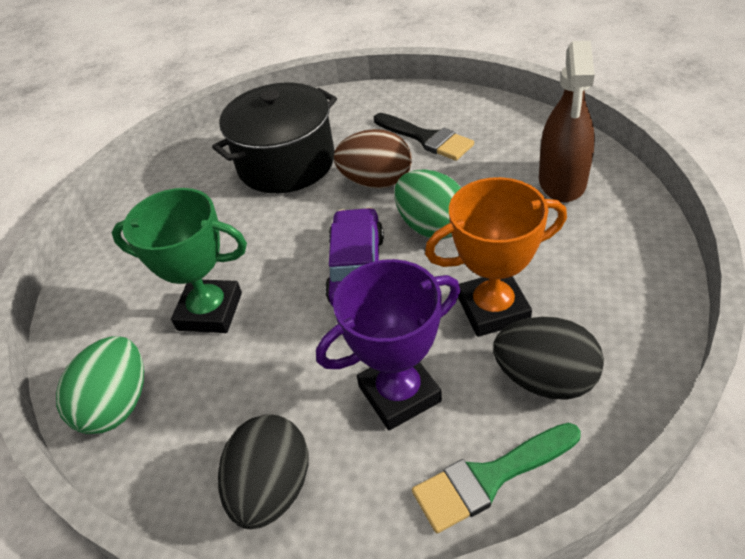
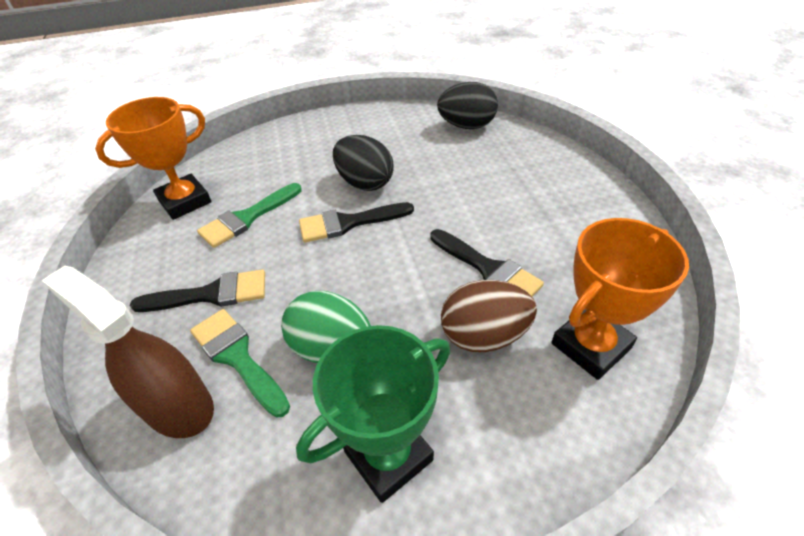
black brush: [374,113,474,161] = 1 -> [130,269,265,312] [299,202,414,242] [430,229,544,296] = 3
black pot: [212,83,337,193] = 1 -> none = 0
green brush: [412,423,581,533] = 1 -> [190,309,290,418] [197,183,302,248] = 2
green egg: [56,336,144,434] [394,169,462,239] = 2 -> [281,291,371,363] = 1
orange trophy: [425,177,567,337] = 1 -> [95,97,211,220] [551,218,689,380] = 2
purple car: [325,207,384,306] = 1 -> none = 0
purple trophy: [316,259,460,430] = 1 -> none = 0

